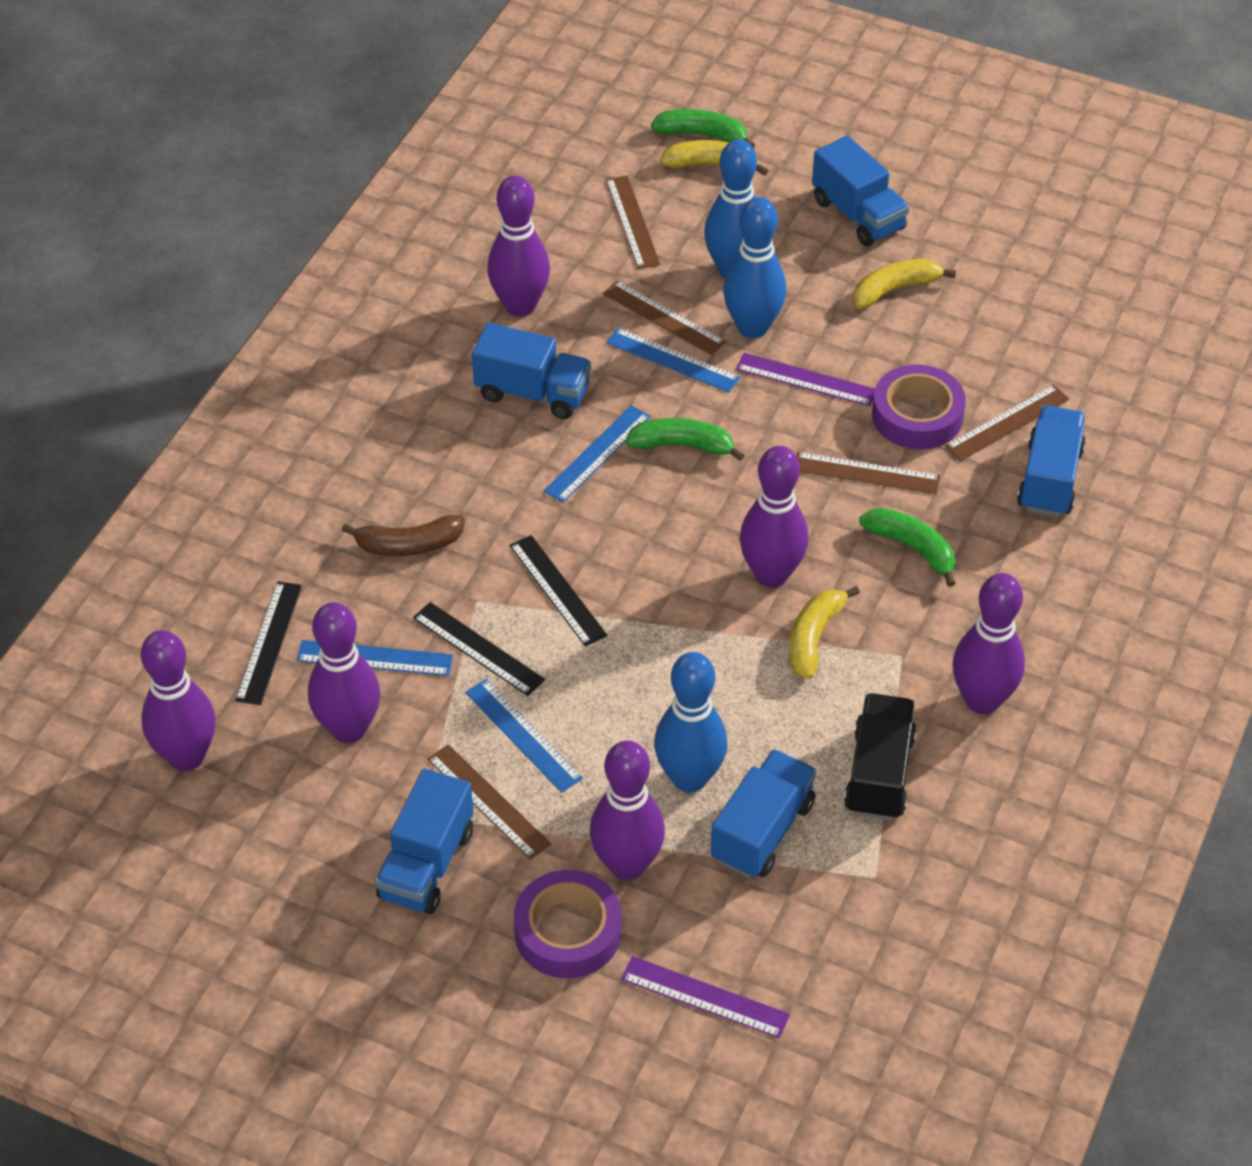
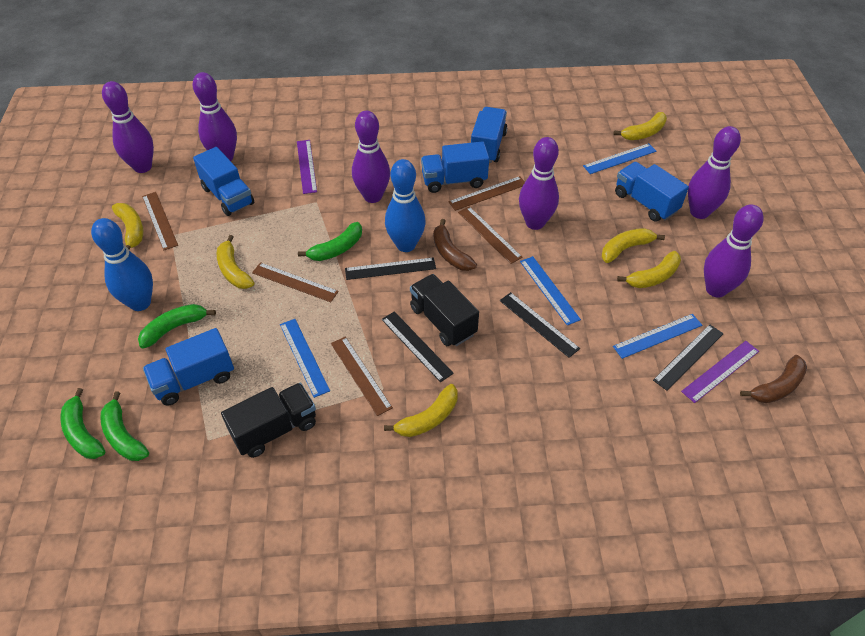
black ruler: [235,581,302,705] [413,602,545,696] [510,535,607,647] = 3 -> [345,257,436,280] [381,311,454,382] [500,292,580,358] [653,324,724,391] = 4
black truck: [844,693,917,820] = 1 -> [221,383,316,458] [410,274,479,346] = 2
blue bowling pin: [654,652,727,793] [704,139,757,278] [723,197,787,338] = 3 -> [91,218,153,311] [385,159,426,252] = 2
brown banana: [342,515,465,556] = 1 -> [433,219,477,271] [740,355,807,403] = 2
green banana: [625,418,744,461] [651,109,755,148] [859,508,956,587] = 3 -> [61,388,105,459] [100,391,149,461] [138,304,216,349] [298,222,362,261] = 4
purple tape: [514,870,621,978] [872,365,966,450] = 2 -> none = 0
yellow banana: [660,140,769,176] [789,586,860,679] [853,259,956,308] = 3 -> [112,203,143,250] [217,235,254,289] [384,384,458,437] [602,228,665,263] [613,112,667,140] [617,251,681,288] = 6

